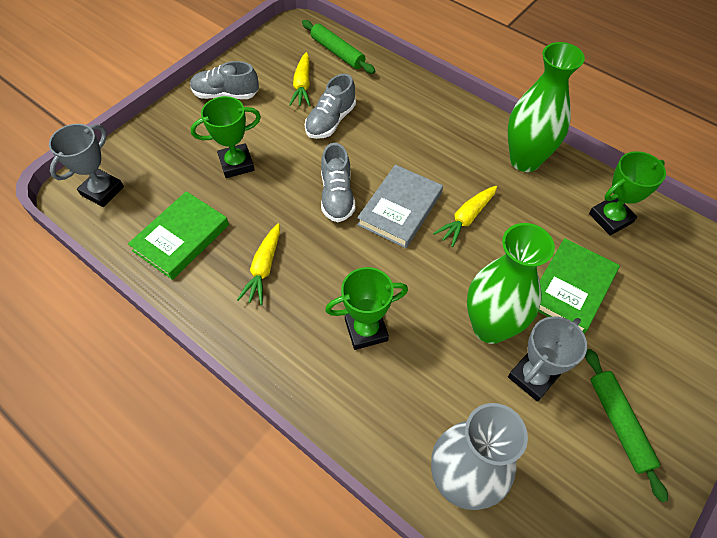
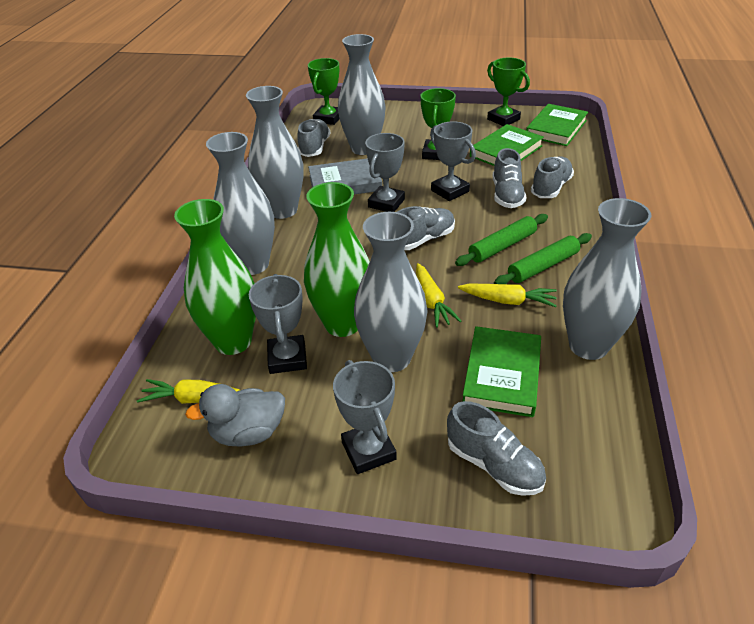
green book: [128,191,229,280] [538,238,620,334] = 2 -> [462,326,541,417] [470,124,544,166] [526,104,588,146] = 3
grey duck: none = 0 -> [185,384,285,447] = 1
grey shoe: [190,61,259,99] [305,74,356,139] [321,143,355,222] = 3 -> [297,119,331,157] [397,206,455,250] [447,401,546,496] [493,148,526,208] [531,156,574,198] = 5
grey trophy: [49,124,124,207] [508,316,587,402] = 2 -> [249,274,307,374] [333,360,397,474] [365,133,405,212] [430,121,476,201] = 4
grey vase: [431,403,528,510] = 1 -> [206,132,275,275] [246,86,304,219] [338,34,386,155] [354,212,428,372] [563,198,651,360] = 5

